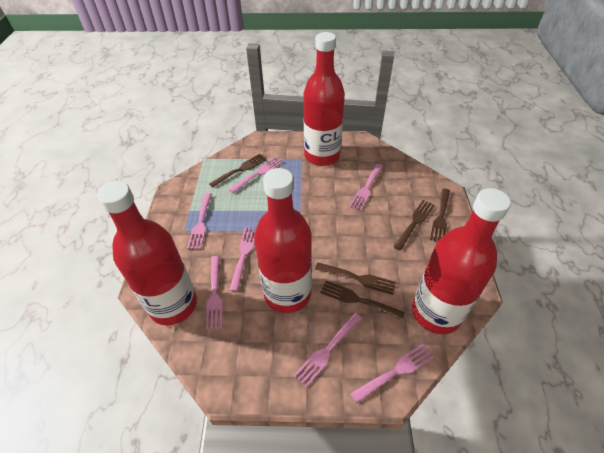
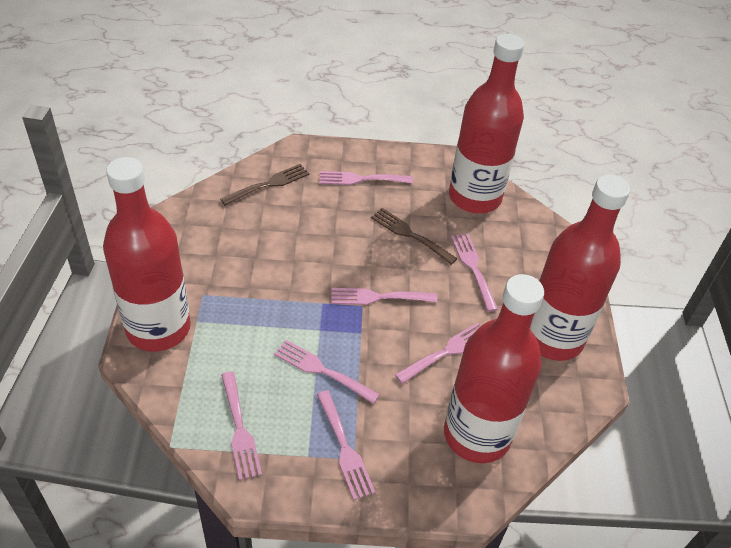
brown fork: [209,154,267,188] [315,262,396,295] [320,281,405,320] [393,200,435,251] [430,188,450,241] = 5 -> [220,164,310,206] [371,208,458,265] = 2

